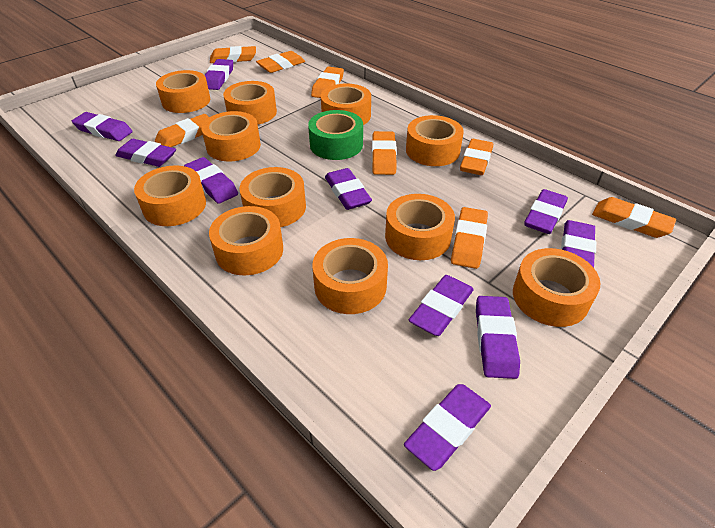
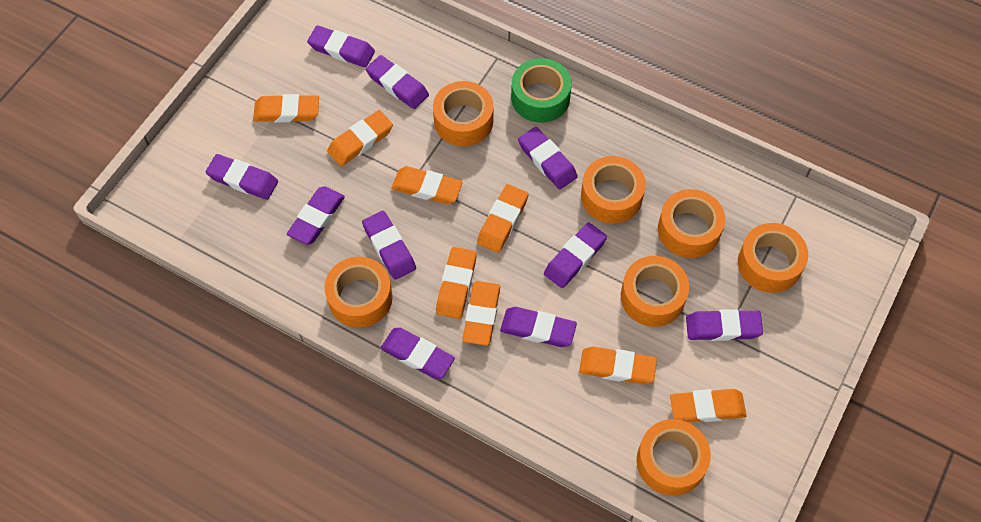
orange tape: [134,166,206,226] [156,70,210,113] [201,111,261,161] [209,206,283,275] [223,81,277,125] [239,167,306,227] [312,238,388,314] [321,84,371,125] [385,194,455,260] [406,115,464,166] [513,248,601,327] = 11 -> [325,257,393,328] [433,81,493,146] [581,156,646,224] [621,256,689,327] [637,419,711,496] [658,189,725,258] [738,223,808,293] = 7

